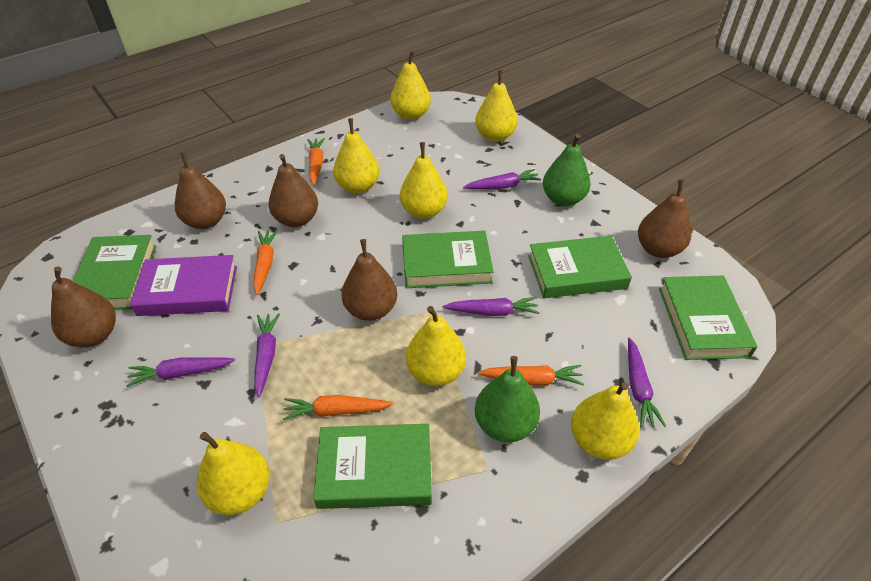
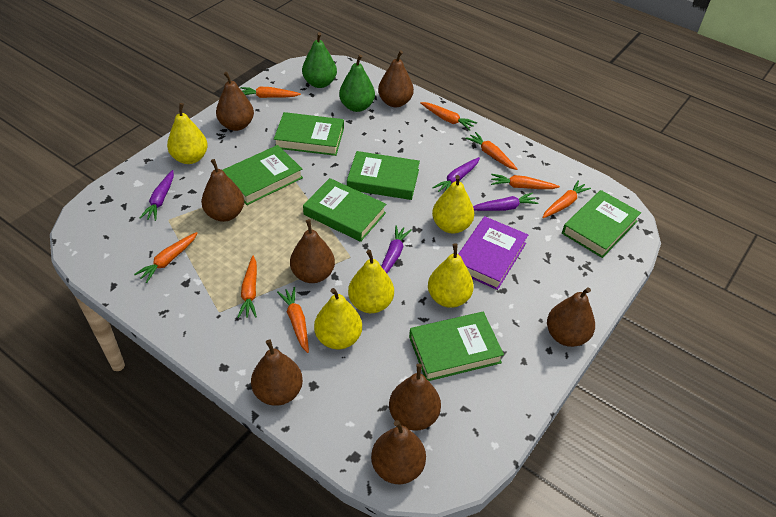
brown pear: [51,266,116,347] [175,152,226,229] [269,154,318,227] [341,239,398,321] [638,179,691,258] = 5 -> [201,159,244,222] [216,72,254,131] [251,339,303,406] [290,219,335,283] [371,420,426,484] [378,50,414,107] [389,364,441,431] [547,287,595,347] = 8
green book: [73,235,156,310] [313,424,432,509] [402,231,494,288] [528,236,632,298] [659,276,757,360] = 5 -> [223,145,303,205] [274,112,344,156] [303,178,386,242] [347,151,420,200] [409,312,504,381] [562,190,641,258] = 6
orange carrot: [253,230,278,295] [283,395,393,420] [307,138,325,185] [478,365,584,386] = 4 -> [134,232,197,283] [237,256,257,318] [240,87,301,98] [277,287,309,353] [420,102,477,130] [465,132,518,170] [491,174,560,189] [542,180,591,218] = 8
purple carrot: [126,357,235,387] [254,313,280,398] [443,297,539,316] [463,169,541,189] [628,338,666,427] = 5 -> [140,170,174,221] [381,225,412,273] [432,157,480,192] [473,193,539,211] = 4
yellow pear: [197,432,270,515] [333,118,380,194] [390,50,431,120] [400,142,448,219] [406,306,466,386] [475,70,517,142] [571,382,639,460] = 7 -> [167,103,208,164] [314,288,362,349] [348,250,394,313] [428,243,474,308] [432,175,474,234] = 5

